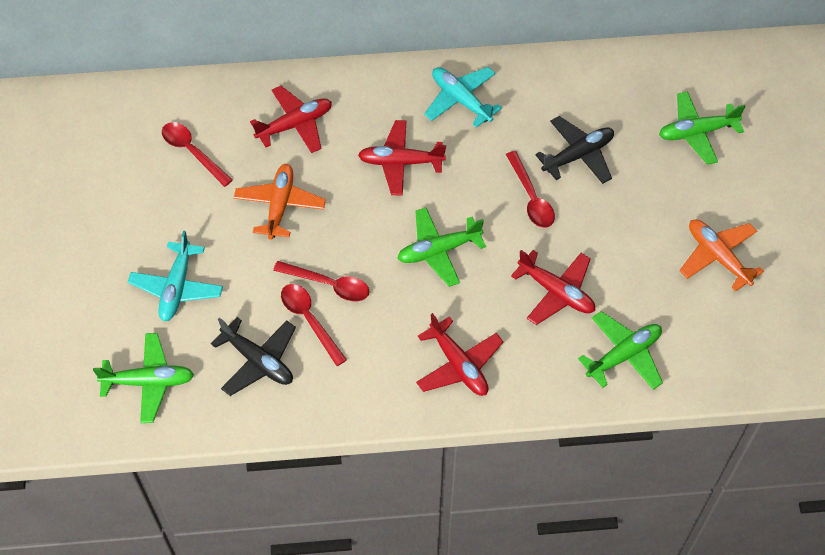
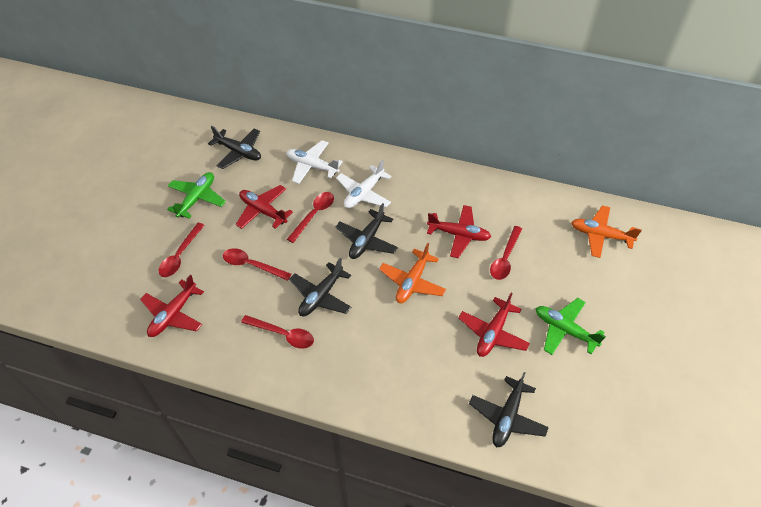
black plane: [211,317,296,396] [535,116,614,184] = 2 -> [208,126,261,169] [289,258,351,316] [335,203,398,259] [469,372,549,447] = 4
green plane: [93,333,194,423] [397,208,486,287] [578,311,663,390] [659,91,746,165] = 4 -> [167,172,226,218] [536,298,606,355] = 2
red spoon: [162,122,233,187] [273,261,369,301] [281,284,347,366] [506,151,555,228] = 4 -> [159,223,205,277] [223,248,291,281] [241,315,314,349] [287,192,334,243] [490,226,522,280] = 5
turquoise plane: [128,231,223,321] [424,67,502,128] = 2 -> none = 0
white plane: none = 0 -> [286,140,343,184] [336,160,392,208] = 2

